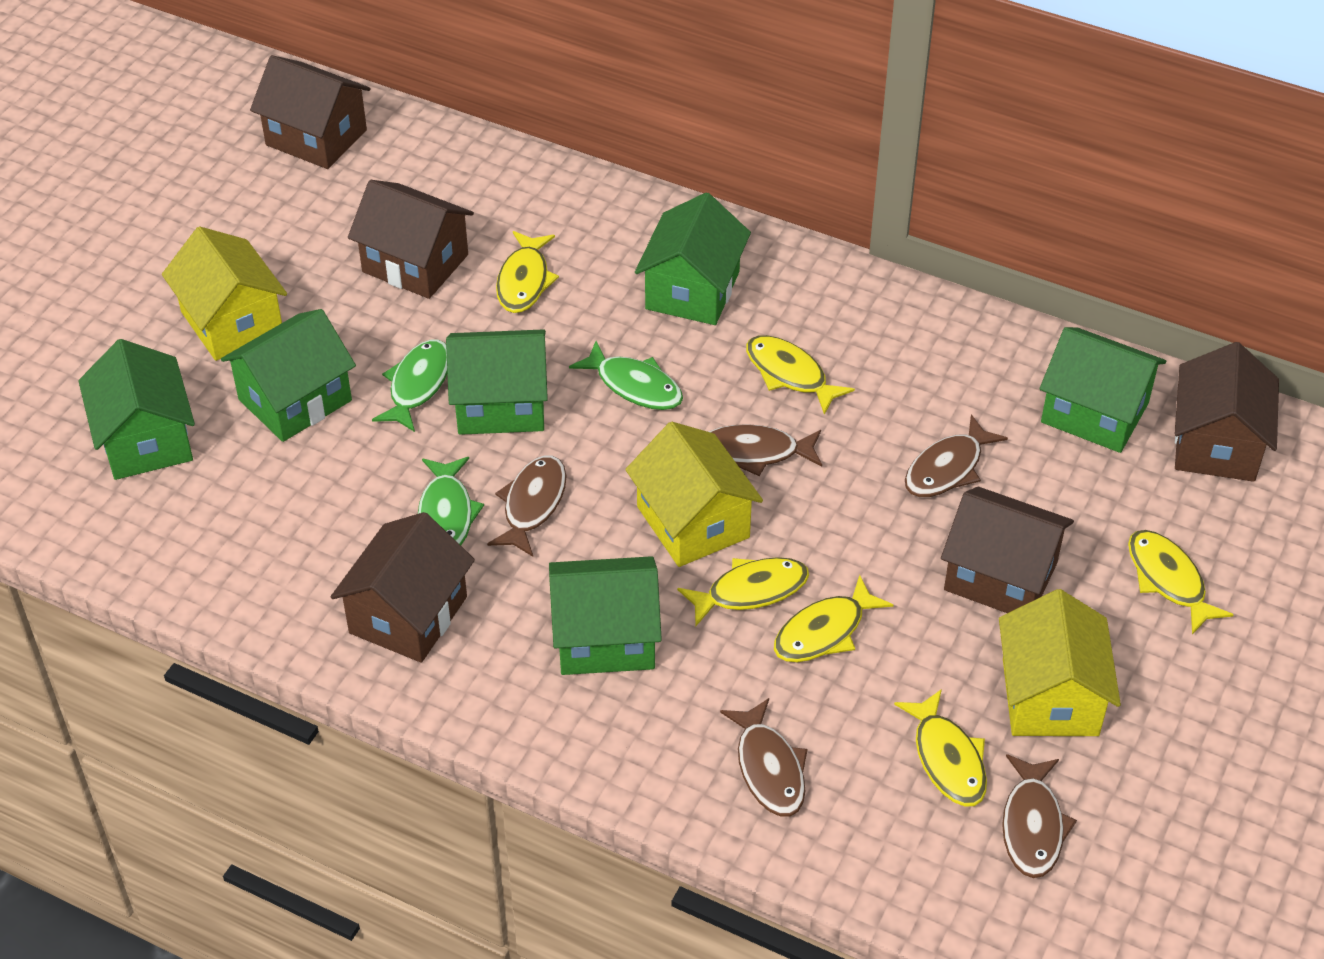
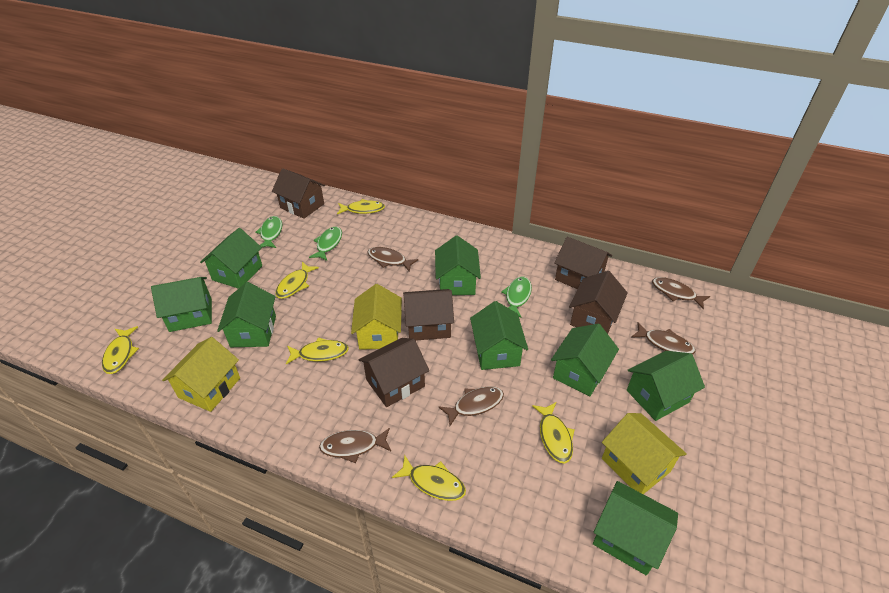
green house: [79,339,195,480] [221,309,356,442] [446,329,548,435] [549,556,662,675] [635,192,751,325] [1040,327,1166,453] = 6 -> [151,277,212,332] [200,228,262,289] [217,282,276,347] [435,235,481,295] [470,301,528,370] [551,324,619,396] [593,481,678,575] [627,351,705,421] = 8

